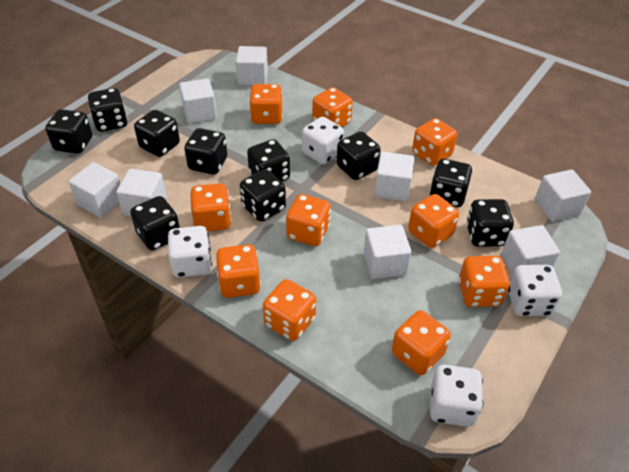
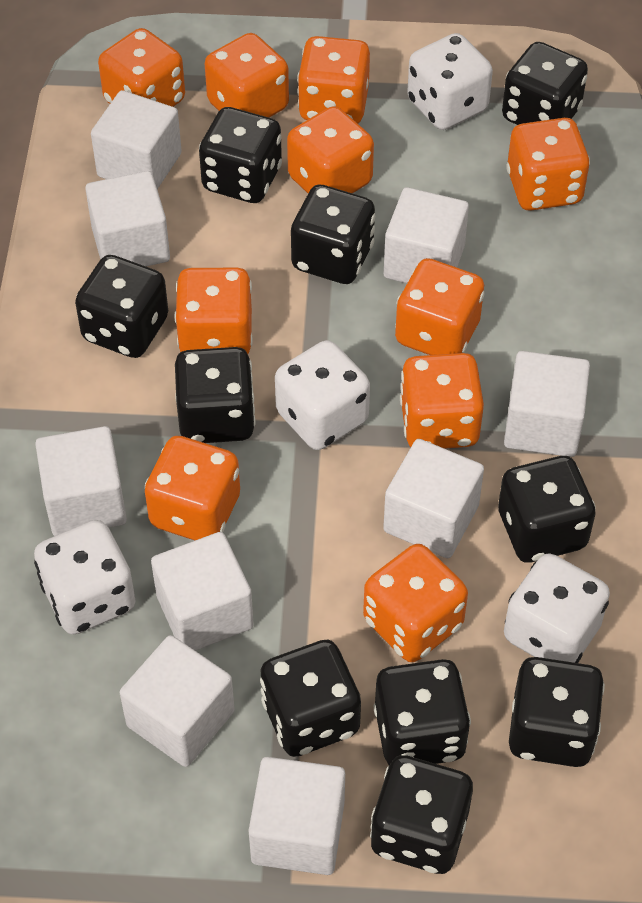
white cube: [68,162,121,218] [116,169,167,217] [179,79,217,124] [236,46,268,86] [364,225,412,279] [374,152,414,201] [502,225,560,274] [535,169,591,222] = 8 -> [35,426,127,536] [85,171,170,266] [91,90,182,189] [120,635,235,767] [151,532,254,651] [248,757,345,875] [383,439,484,558] [384,187,469,283] [504,351,590,457] = 9

